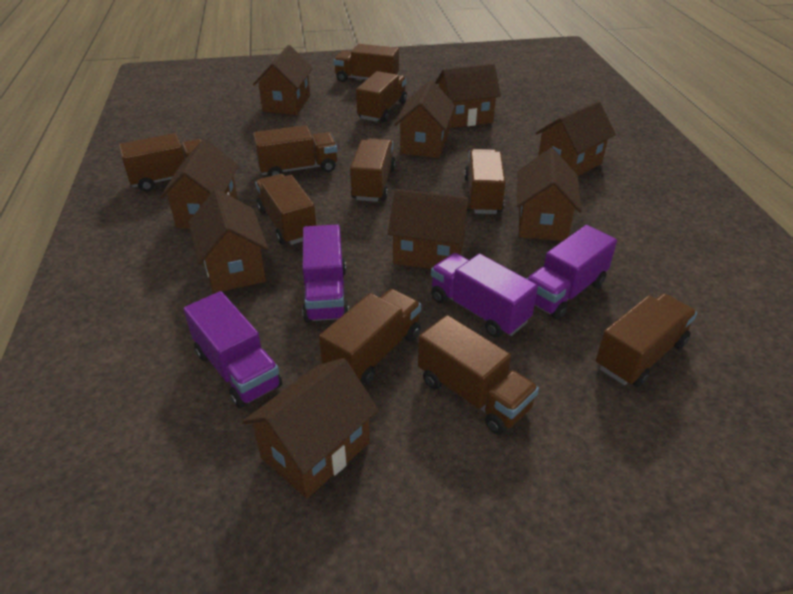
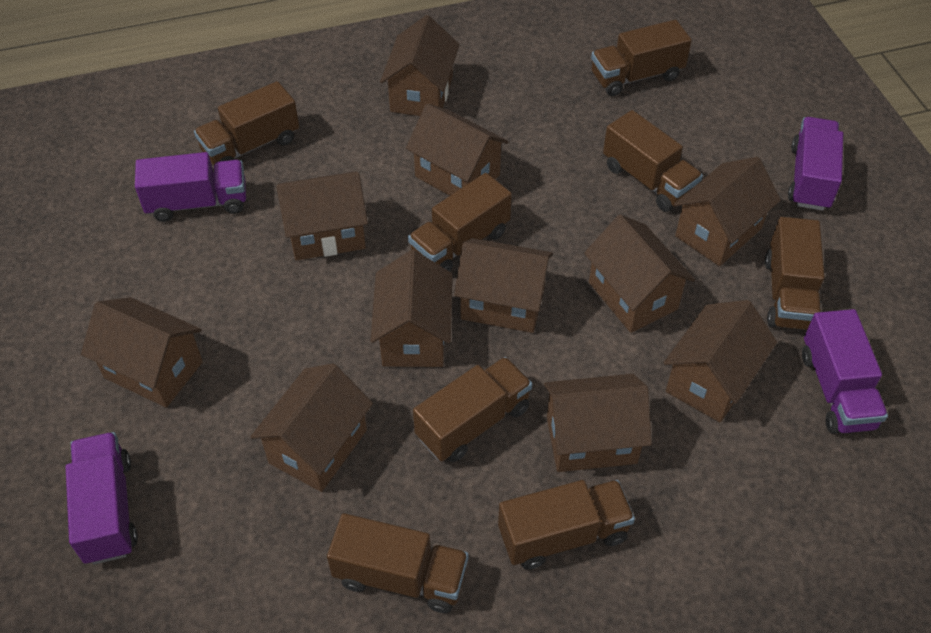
brown house: [160,139,238,229] [189,189,268,293] [242,358,379,498] [253,45,313,115] [388,189,471,269] [394,80,455,158] [435,64,501,128] [517,148,582,241] [536,101,616,176] = 9 -> [81,297,203,408] [250,363,373,492] [276,172,368,260] [370,250,452,367] [380,15,460,116] [406,104,509,196] [454,238,553,333] [544,374,652,472] [584,215,695,333] [664,300,777,422] [674,157,781,266] = 11
brown truck: [119,133,202,192] [253,125,337,176] [255,174,316,245] [319,289,421,386] [334,44,399,82] [350,138,396,202] [356,71,407,122] [418,315,539,435] [464,149,506,214] [596,294,697,387] = 10 -> [194,81,299,165] [327,513,468,613] [408,173,512,272] [413,357,532,462] [498,480,635,570] [591,20,692,96] [603,110,703,212] [765,217,825,330] = 8

